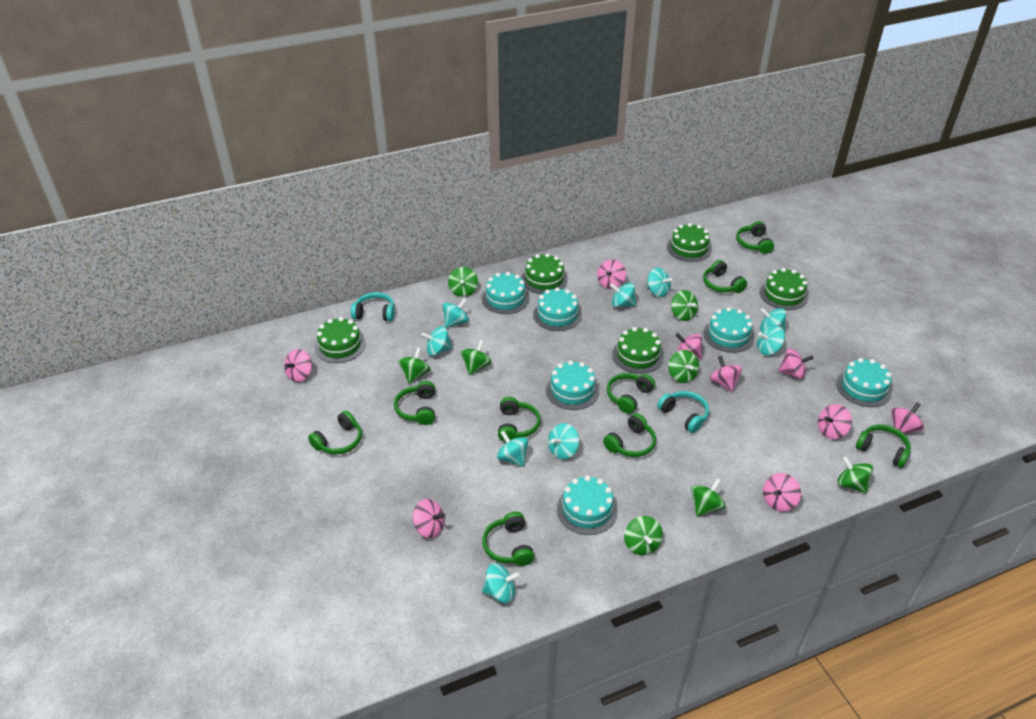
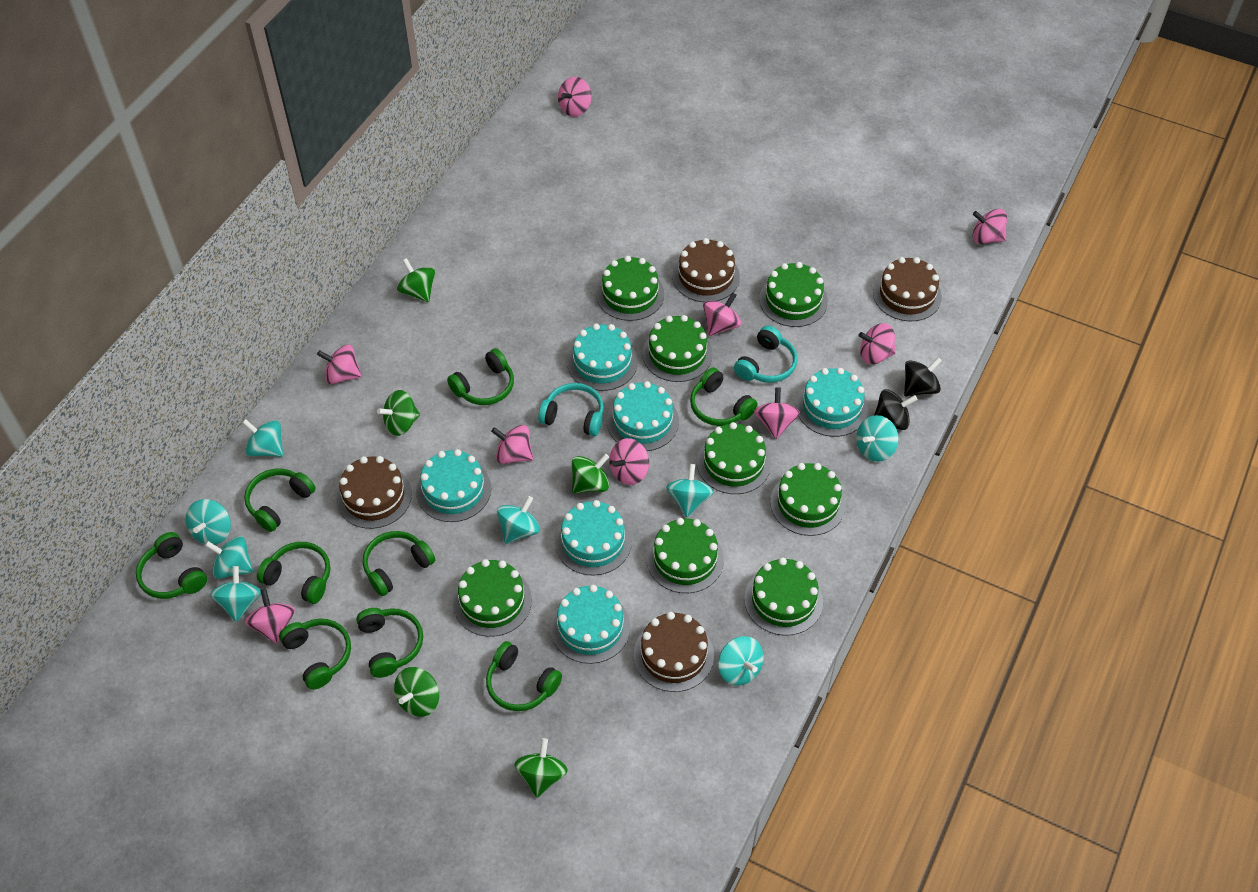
black spinning top: none = 0 -> [874,389,918,430] [904,357,942,397] = 2
brown cake: none = 0 -> [336,456,412,529] [634,612,714,692] [672,238,740,302] [873,257,942,321] = 4
green cake: [315,317,366,363] [521,253,568,294] [612,327,664,374] [667,223,712,262] [760,268,808,310] = 5 -> [453,559,532,637] [596,256,664,321] [642,315,713,382] [647,518,724,593] [697,422,771,494] [744,558,823,636] [759,262,828,327] [770,463,846,536] = 8
green spinning top: [398,347,430,384] [448,267,478,297] [461,340,492,375] [624,516,663,555] [668,350,699,383] [671,290,698,321] [691,478,726,517] [837,456,873,494] = 8 -> [377,390,420,436] [394,667,439,717] [397,258,435,302] [514,738,568,798] [572,454,609,494] = 5
turquoise spinning top: [422,326,452,356] [442,298,469,328] [482,563,520,603] [497,431,528,467] [548,423,579,459] [610,283,636,308] [647,268,672,297] [757,325,785,355] [760,308,786,333] = 9 -> [186,499,231,545] [205,536,253,579] [210,566,261,622] [242,419,284,457] [497,496,540,544] [666,464,713,517] [718,636,764,686] [856,415,899,462] = 8

